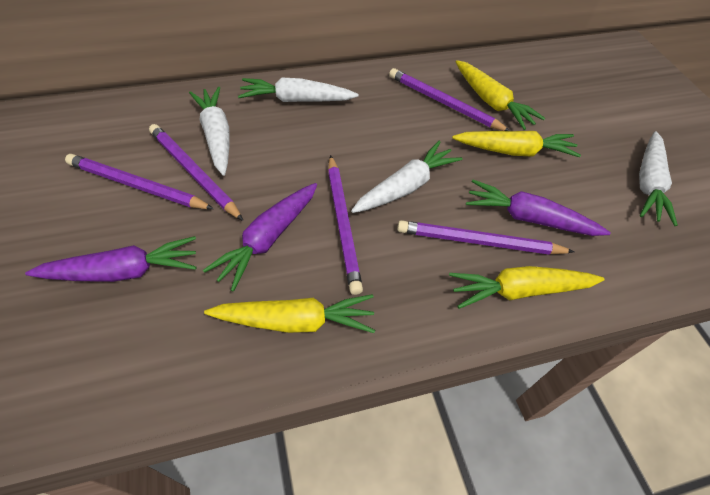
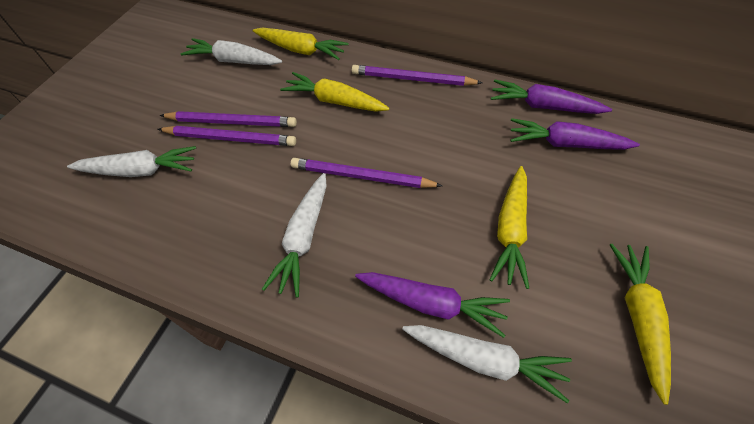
purple pencil: [65,154,214,209] [149,124,243,221] [328,155,363,295] [389,68,510,131] [397,220,574,255] = 5 -> [158,126,296,146] [160,111,297,127] [290,158,443,188] [352,65,482,86] = 4

